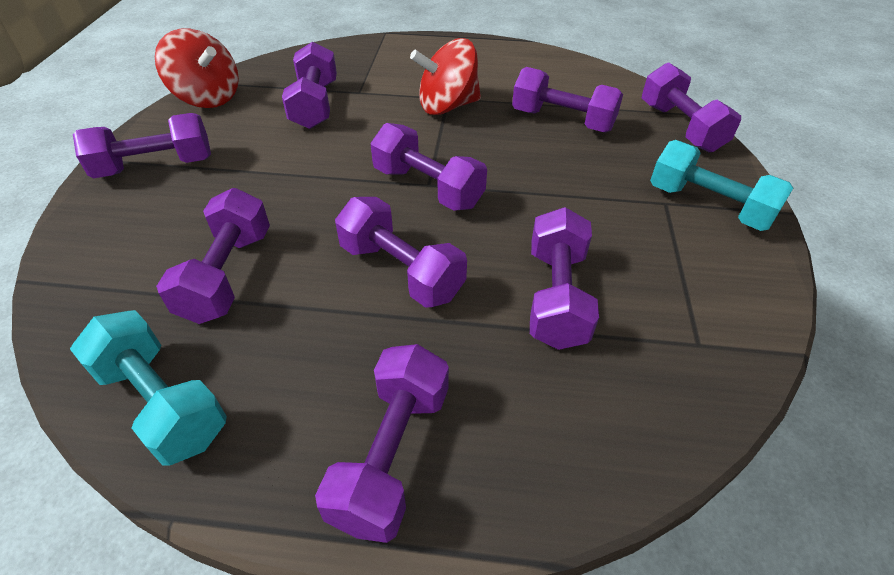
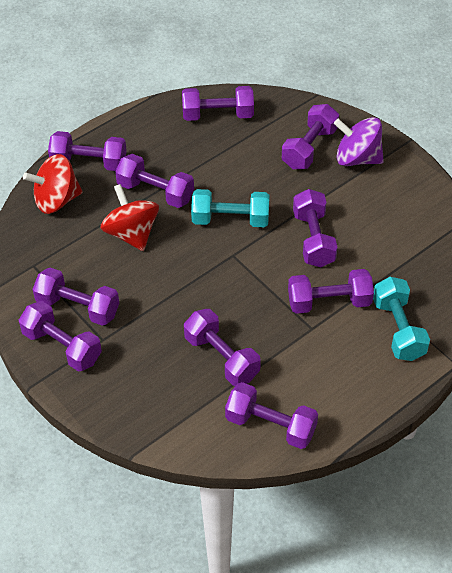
purple dumbbell: [73,113,211,178] [156,188,270,324] [282,42,337,129] [315,344,449,543] [335,197,467,308] [370,123,487,211] [512,67,623,132] [530,207,599,350] [642,62,741,152] = 9 -> [19,301,102,371] [33,268,119,326] [48,131,127,171] [115,154,194,208] [182,86,254,121] [184,309,261,386] [225,382,318,449] [282,104,339,169] [288,269,374,314] [293,189,338,267] = 10
purple spinning top: none = 0 -> [334,117,384,166] = 1

